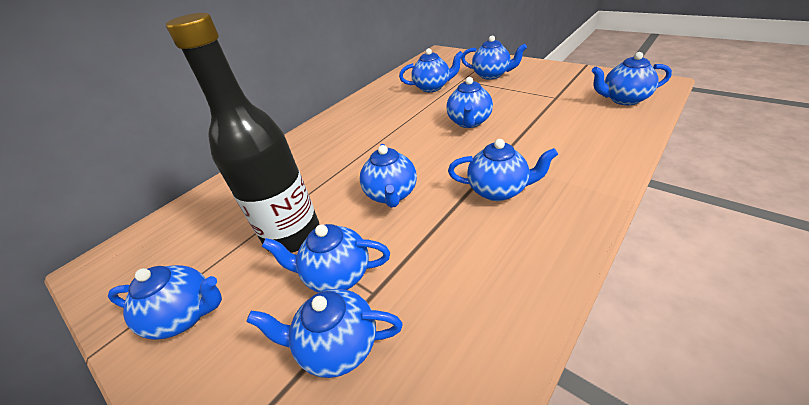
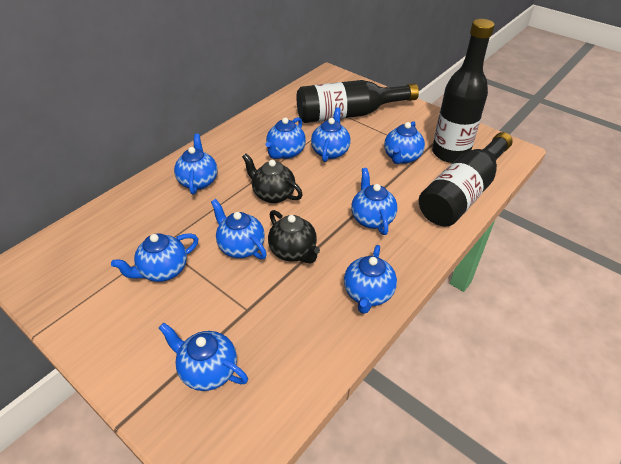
black bottle: [166,13,320,253] = 1 -> [296,80,419,123] [419,132,513,226] [432,19,494,163] = 3
black teapot: none = 0 -> [242,153,303,203] [268,210,320,263] = 2

